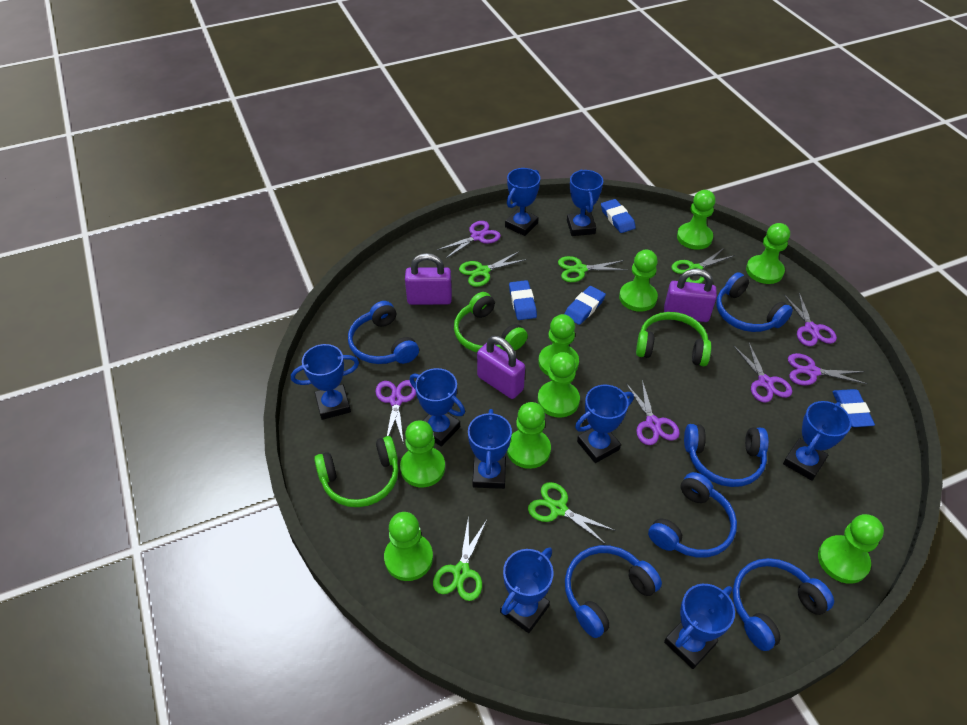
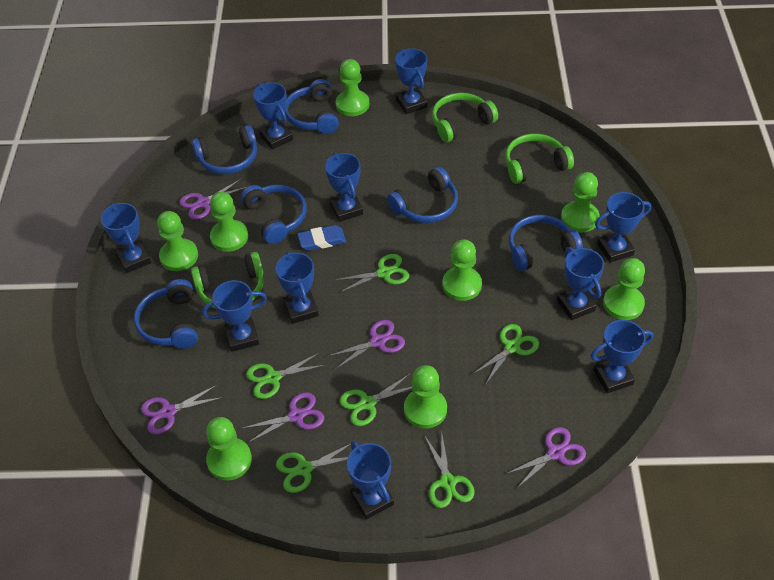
blue eraser: [509,280,537,320] [564,286,606,325] [601,199,636,233] [832,389,875,427] = 4 -> [297,225,346,251] = 1
blue trophy: [291,344,359,420] [409,368,465,447] [468,409,512,489] [500,548,554,633] [505,168,540,236] [567,169,603,236] [575,385,634,463] [664,584,735,669] [783,401,852,481] = 9 -> [101,203,151,273] [202,280,267,352] [253,82,293,150] [276,251,319,324] [325,153,363,222] [347,441,394,520] [395,48,427,114] [557,247,604,320] [590,320,653,393] [595,192,651,263] = 10
green pawn: [384,512,433,581] [400,420,445,488] [507,402,551,469] [538,314,579,376] [538,352,580,418] [619,249,658,312] [677,190,715,250] [746,223,790,284] [818,514,884,584] = 9 -> [157,211,198,271] [206,417,252,481] [210,192,248,252] [336,59,369,116] [404,365,447,429] [442,239,482,301] [561,172,599,232] [603,258,645,320] = 8
green scissors: [433,515,487,601] [459,252,527,287] [528,482,616,545] [558,256,626,282] [671,248,735,284] = 5 -> [246,353,325,399] [276,444,351,493] [335,254,409,292] [340,373,412,426] [424,432,474,508] [473,324,539,385] = 6
purple padlock: [405,253,452,305] [477,336,525,399] [664,269,717,322] = 3 -> none = 0
purple scissors: [376,380,416,441] [437,221,501,258] [626,380,680,445] [734,343,792,403] [784,293,837,346] [788,353,867,386] = 6 -> [141,385,223,434] [180,179,247,220] [241,392,324,443] [328,320,405,369] [506,427,586,488] = 5

